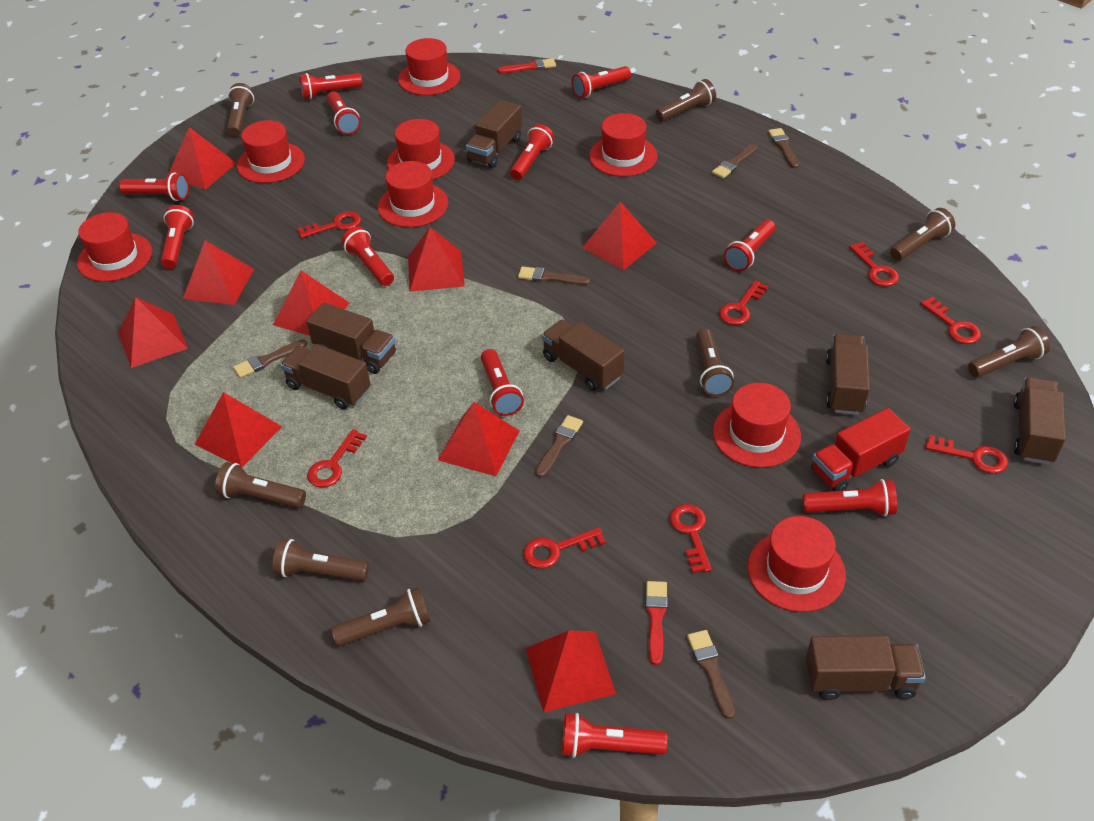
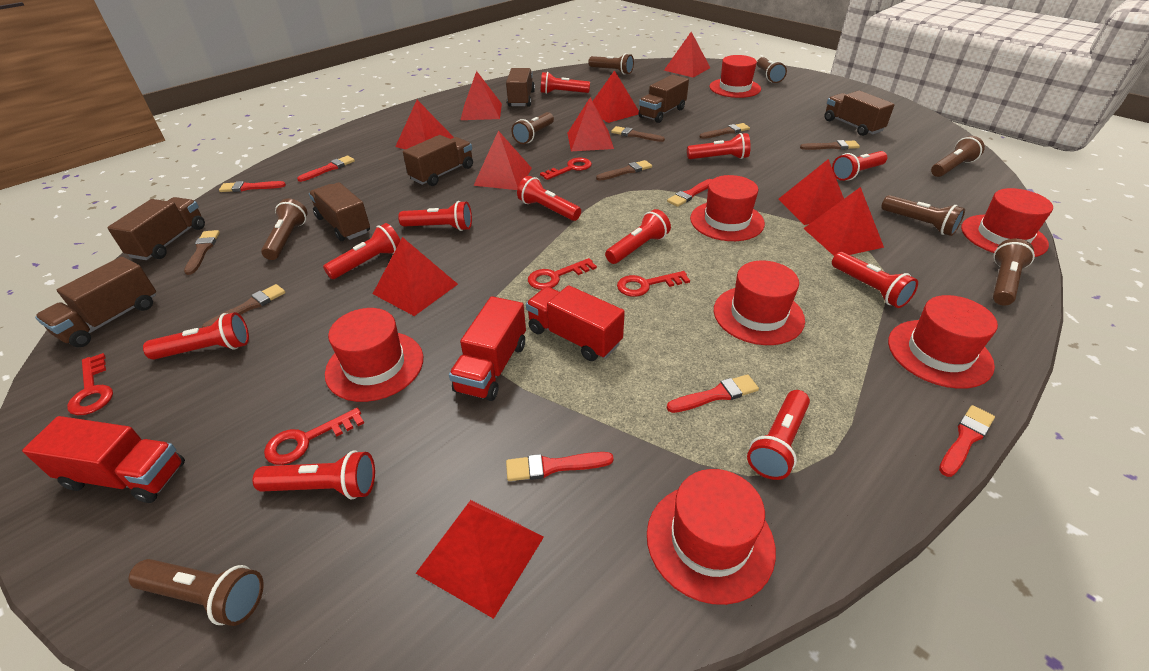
red brush: [497,58,556,73] [645,581,668,665] = 2 -> [219,181,286,192] [297,156,355,182] [506,452,614,481] [667,179,712,207] [667,374,759,413] [939,405,995,477] = 6
red hat: [77,212,152,282] [237,120,305,183] [378,161,448,227] [387,119,455,180] [398,38,460,95] [589,113,658,177] [713,383,801,468] [748,516,846,612] = 8 -> [325,308,423,402] [647,469,776,605] [690,175,765,241] [709,55,761,98] [714,261,805,345] [888,295,998,389] [961,188,1053,257] = 7
red key: [298,211,361,238] [307,429,367,488] [523,527,606,569] [670,504,712,573] [719,280,768,325] [849,242,899,286] [920,297,981,344] [925,435,1008,474] = 8 -> [67,353,113,415] [264,408,364,465] [528,258,597,290] [540,158,592,180] [617,271,690,297] = 5
red pyramid: [118,297,188,368] [167,127,236,190] [183,241,254,305] [194,392,282,468] [273,270,349,336] [408,228,464,292] [438,402,519,476] [526,631,616,712] [582,201,657,270] = 9 -> [373,237,458,316] [395,100,454,150] [415,500,544,619] [461,71,502,120] [473,131,532,190] [567,97,614,151] [593,70,639,123] [664,32,710,78] [779,159,844,225] [803,187,884,256] = 10
red truck: [811,408,911,491] = 1 -> [22,416,185,503] [449,296,526,401] [526,285,625,361] = 3

